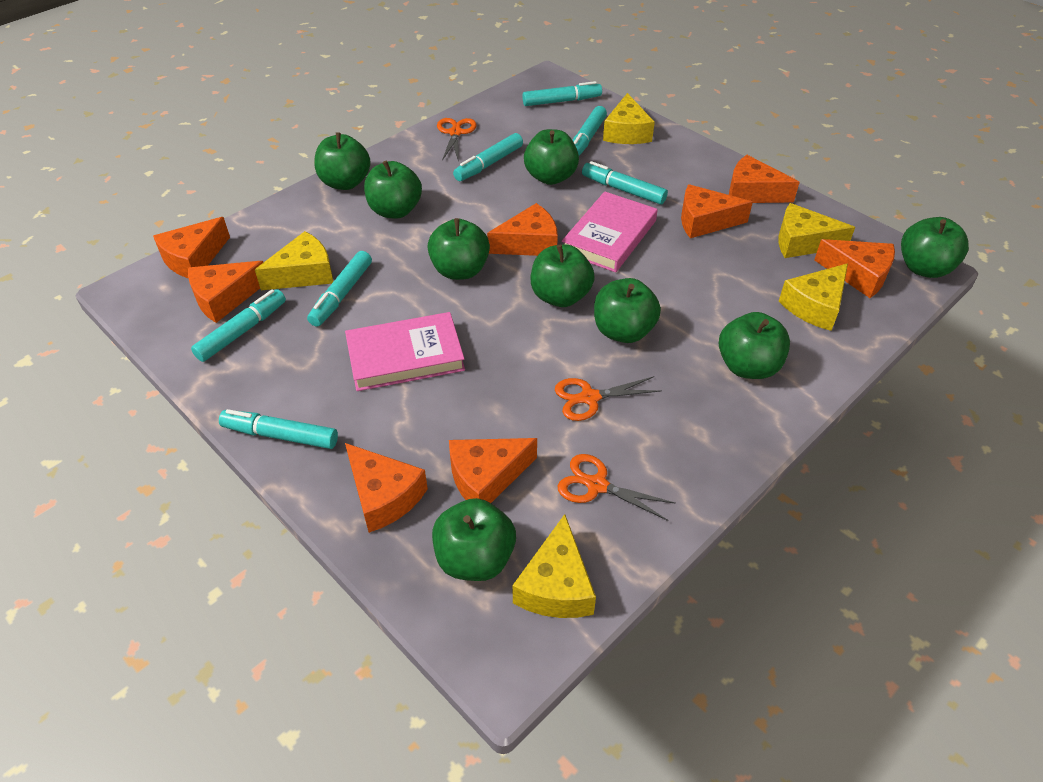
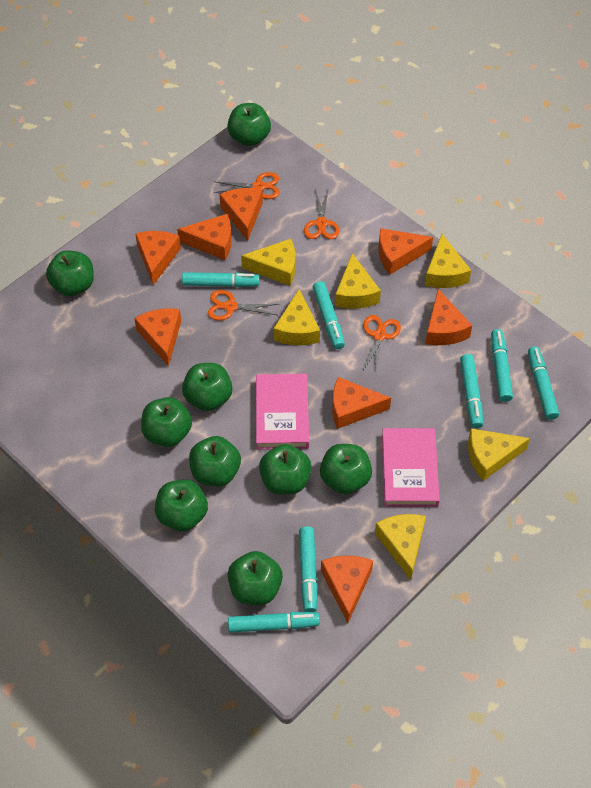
orange scissors: [437,118,477,160] [555,376,662,421] [558,454,676,521] = 3 -> [208,290,279,321] [214,172,280,199] [304,189,339,239] [362,315,401,374] = 4
yellow cheese: [255,231,333,290] [512,514,596,618] [603,93,655,144] [778,203,855,258] [779,263,848,331] = 5 -> [241,239,295,286] [273,289,320,345] [335,253,381,309] [375,514,426,580] [425,234,471,288] [468,428,530,481] = 6

